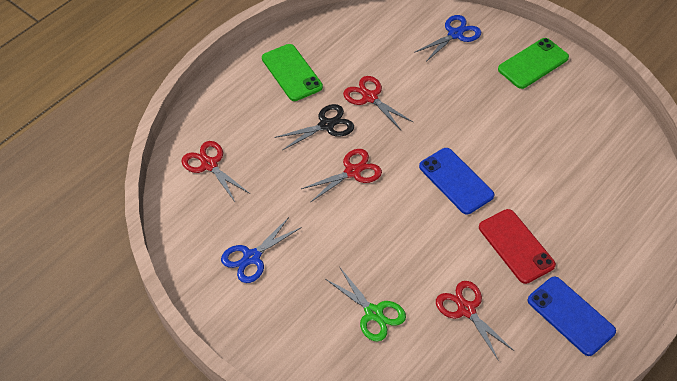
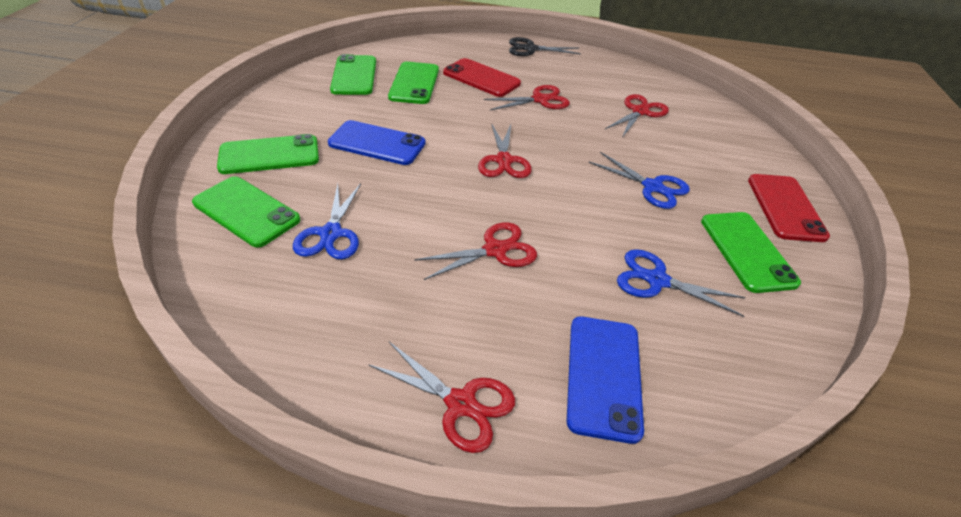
blue scissors: [221,217,302,283] [414,15,481,62] = 2 -> [293,184,361,259] [589,152,690,209] [617,249,746,317] = 3
green phone: [262,44,323,101] [498,38,569,89] = 2 -> [192,176,300,248] [217,134,319,174] [330,54,376,95] [388,62,439,104] [701,212,801,293] = 5
green scissors: [326,268,406,342] = 1 -> none = 0
red phone: [479,209,556,284] = 1 -> [443,58,521,97] [748,174,830,242] = 2
red scissors: [182,141,250,202] [301,149,382,202] [343,76,413,130] [436,281,514,361] = 4 -> [369,342,515,453] [414,222,537,280] [478,123,532,178] [484,85,570,110] [605,94,669,136] = 5

